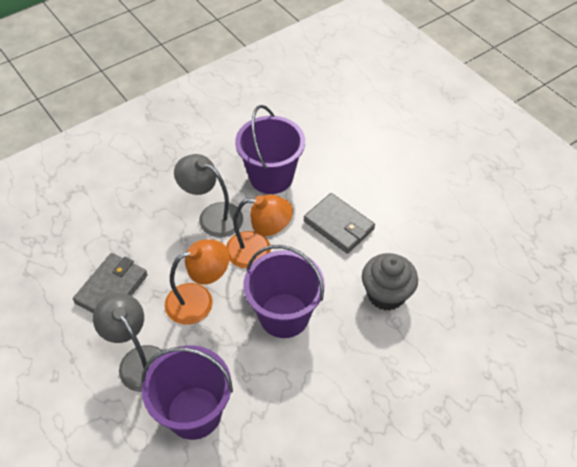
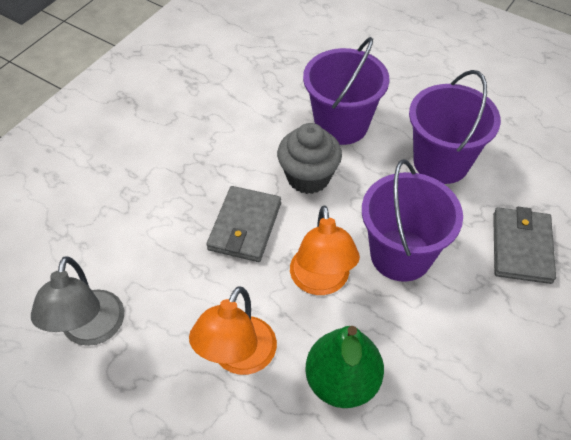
green pear: none = 0 -> [305,326,384,408] = 1
grey lamp: [93,293,162,392] [174,154,243,238] = 2 -> [31,256,124,346] = 1

